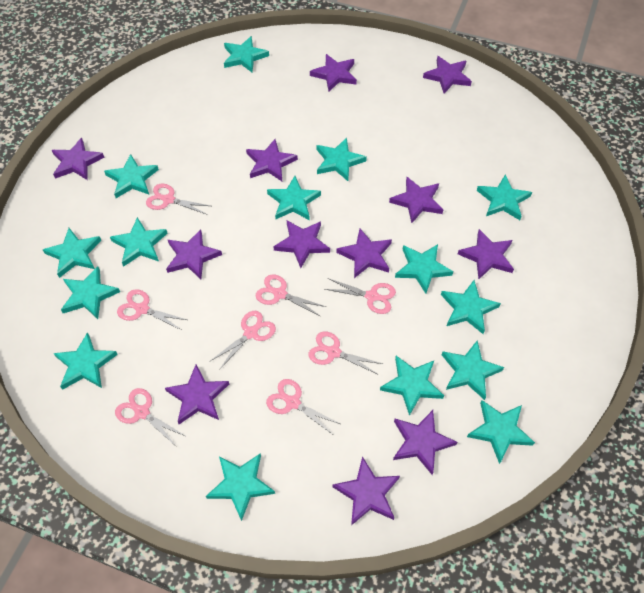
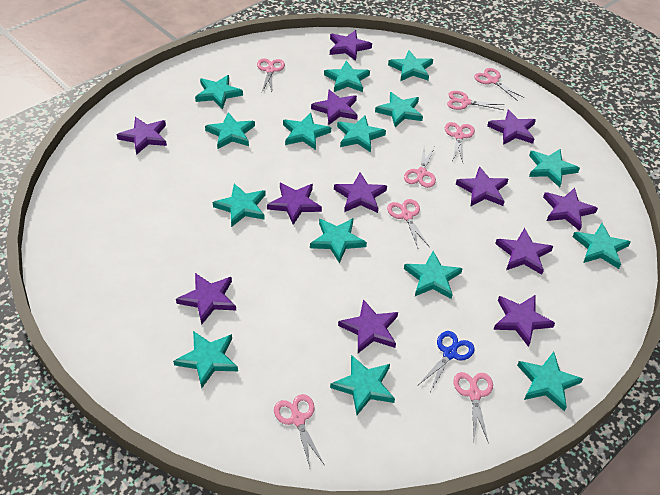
blue scissors: none = 0 -> [418,331,475,392] = 1

